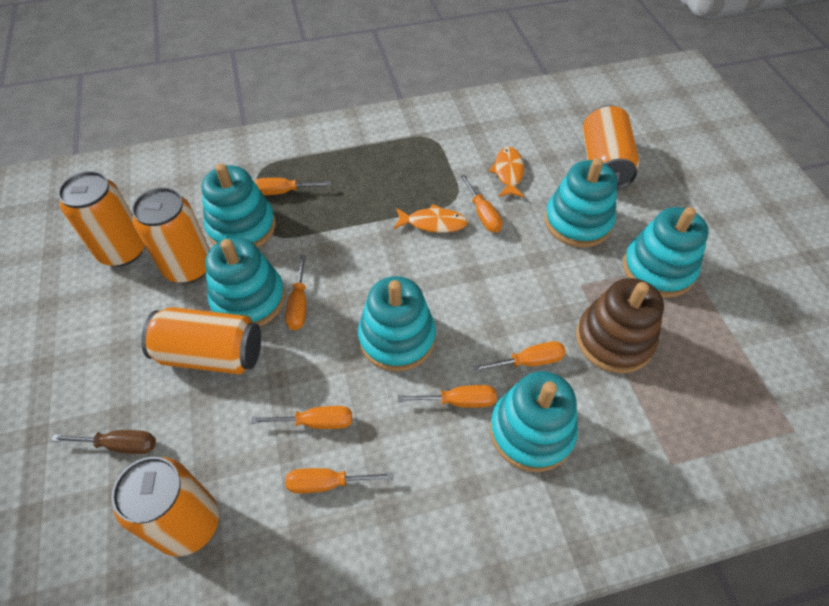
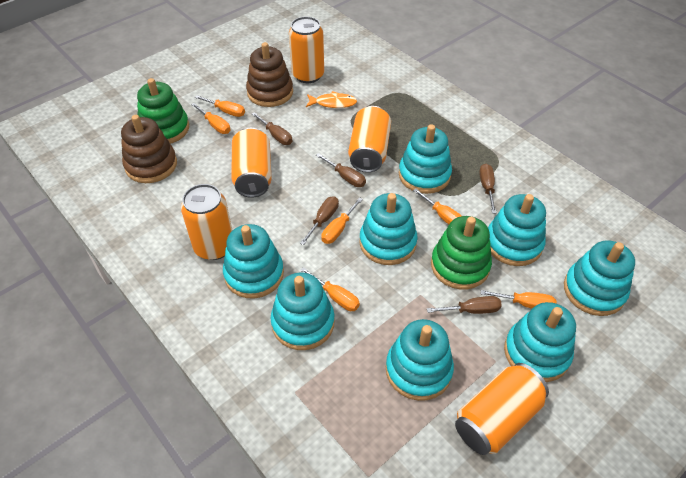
brown screwdriver: [51,430,156,454] = 1 -> [252,112,292,145] [300,196,339,245] [316,153,366,187] [427,296,502,314] [479,164,496,213] = 5
brown stacking toy: [576,278,664,373] = 1 -> [121,115,177,183] [246,42,293,107] = 2
green stacking toy: none = 0 -> [137,78,189,144] [431,216,492,289] = 2
orange fish: [394,204,468,233] [489,147,525,198] = 2 -> [306,91,357,108] = 1
orange screwdriver: [251,406,352,429] [254,178,331,195] [285,255,306,330] [285,468,393,493] [397,385,497,408] [460,174,502,233] [473,341,566,372] = 7 -> [191,103,231,134] [195,95,245,117] [300,267,360,311] [321,197,363,244] [413,188,462,225] [481,290,557,309] = 6
turquoise stacking toy: [202,163,276,248] [205,237,285,327] [358,276,436,371] [490,371,578,472] [545,158,617,248] [623,207,709,298] = 6 -> [223,224,284,299] [271,272,335,350] [359,193,417,265] [386,319,454,401] [399,124,452,194] [488,194,546,266] [504,302,576,382] [564,241,635,316] = 8

